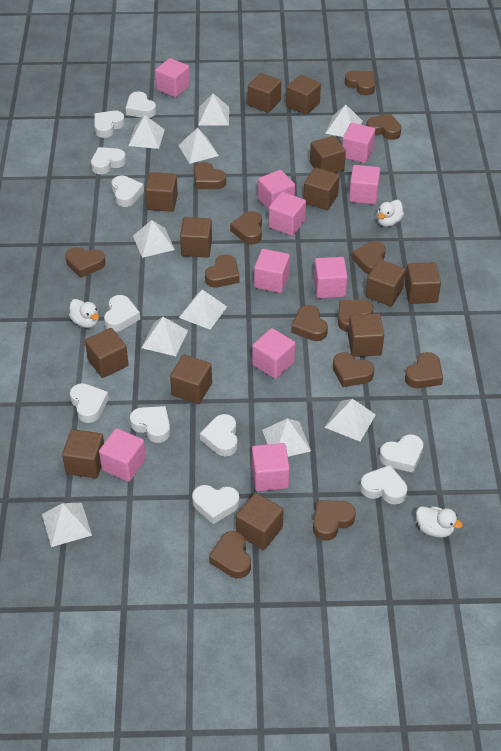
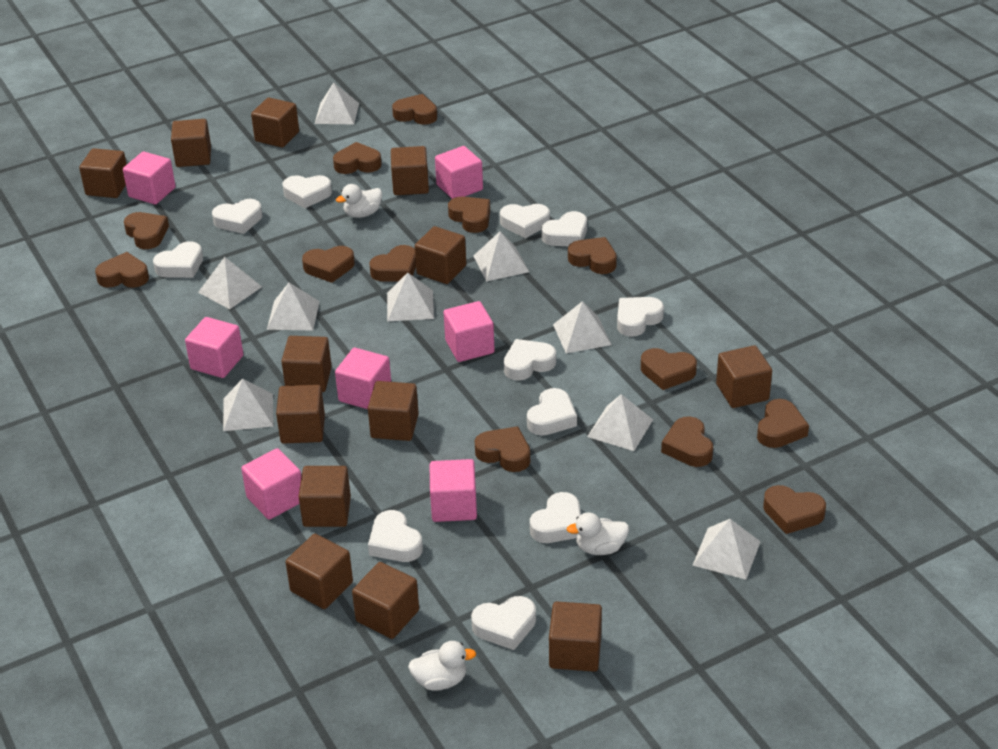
pink cube: [99,428,146,482] [155,58,190,98] [252,328,295,379] [252,443,290,491] [254,249,290,293] [258,170,295,210] [269,192,306,236] [314,257,347,298] [342,123,375,163] [349,165,380,205] = 10 -> [123,152,176,205] [185,317,243,378] [241,448,302,520] [335,348,391,409] [430,459,477,522] [435,146,483,199] [444,301,495,362] = 7
white pyramid: [42,503,92,547] [128,115,165,149] [133,220,175,258] [142,317,188,356] [178,128,219,164] [179,290,227,330] [198,94,229,126] [262,418,311,457] [325,105,363,137] [325,399,376,441] = 10 -> [198,257,262,309] [223,379,274,431] [267,283,320,330] [315,83,359,124] [387,273,434,321] [473,231,529,281] [553,301,612,353] [587,394,653,451] [692,519,761,580] = 9

